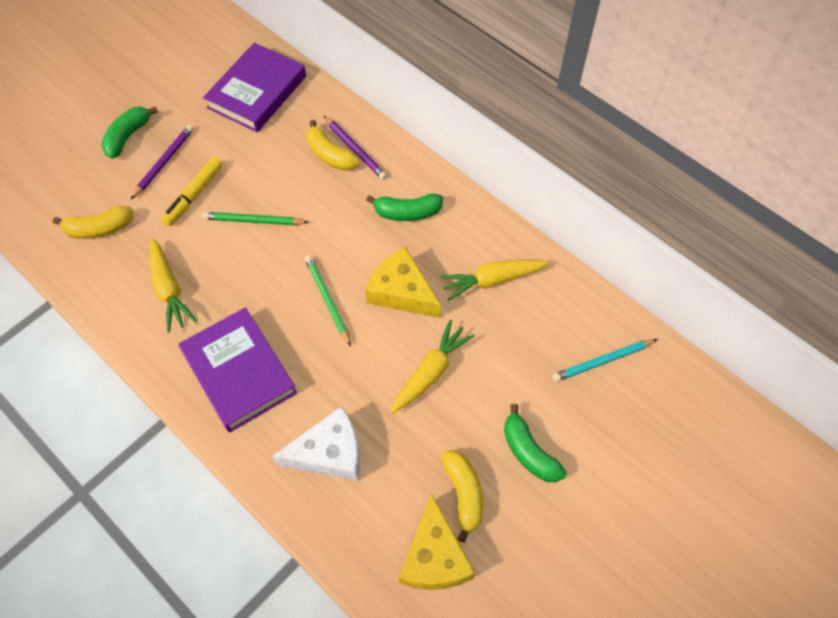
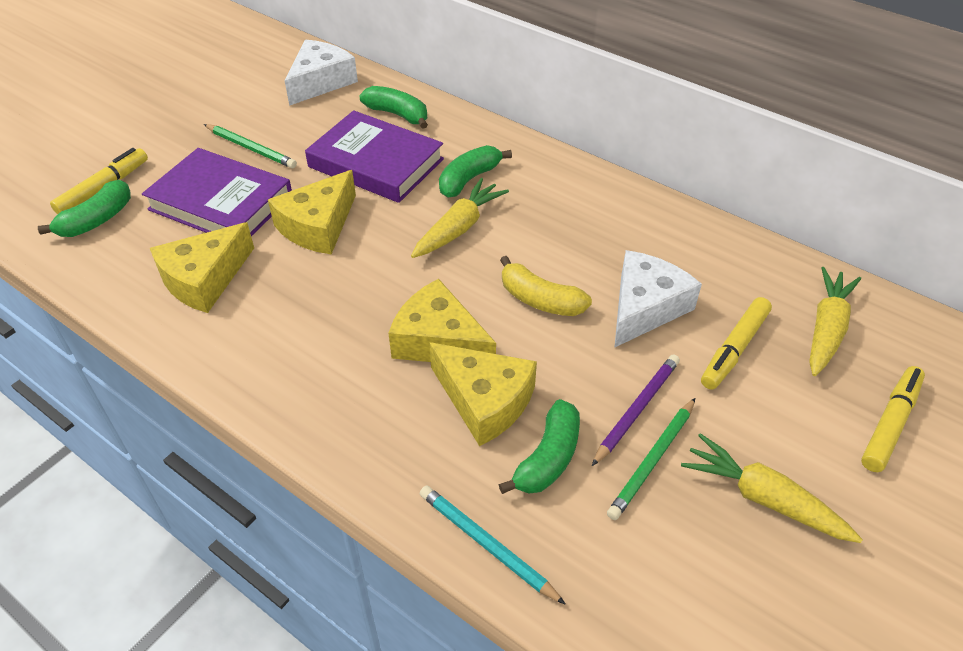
green banana: [101,106,158,159] [366,194,443,221] [504,404,567,482] = 3 -> [38,180,131,237] [359,86,428,129] [439,145,512,197] [498,399,580,494] = 4
purple pencil: [131,125,194,199] [324,116,387,180] = 2 -> [592,354,680,466] = 1
white cheese: [272,406,360,481] = 1 -> [285,39,358,106] [614,250,702,348] = 2
yellow banana: [53,206,133,239] [306,120,360,171] [441,450,484,543] = 3 -> [500,256,592,316] = 1
yellow cheese: [365,247,441,318] [399,493,475,590] = 2 -> [150,222,254,313] [268,170,356,255] [389,279,496,362] [429,342,537,446] = 4
yellow marker: [161,157,223,226] = 1 -> [50,148,148,214] [701,297,772,390] [861,366,925,472] = 3

